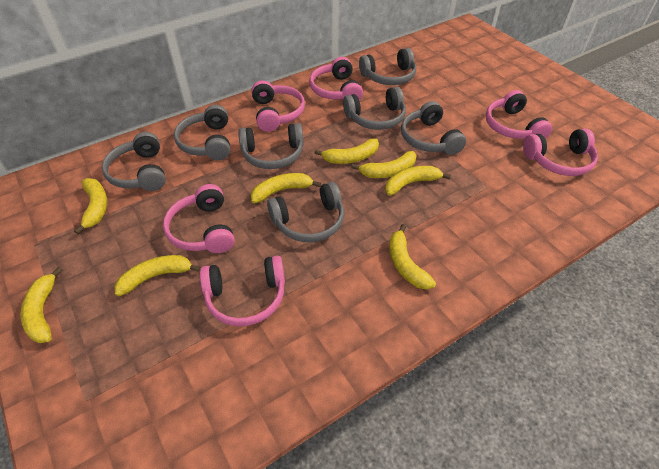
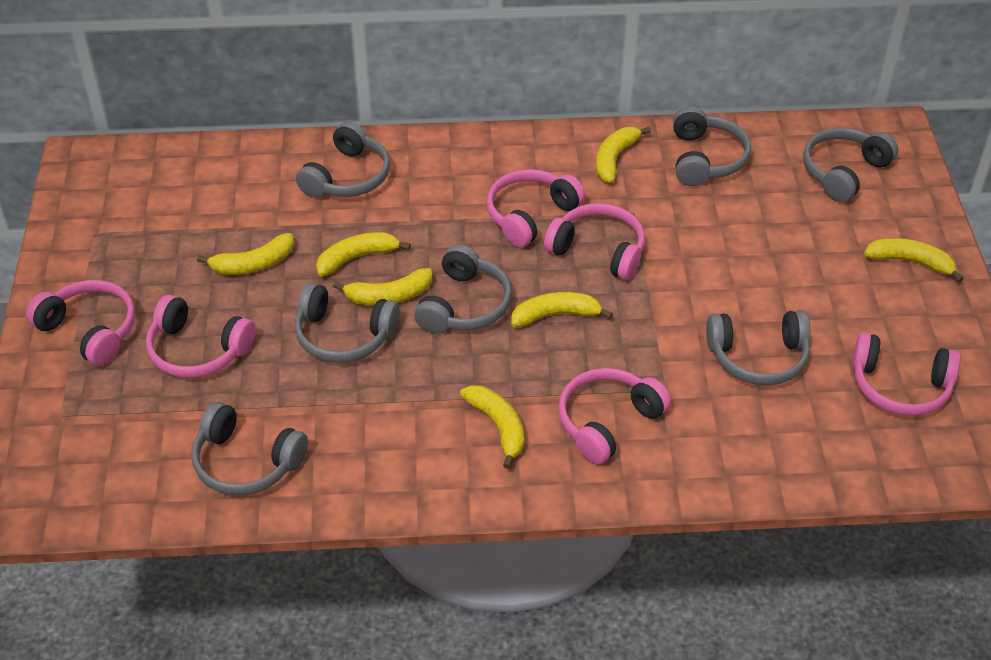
yellow banana: [21,267,63,343] [74,178,107,234] [115,255,201,296] [251,173,321,203] [314,139,379,164] [351,151,417,178] [385,166,451,196] [389,224,436,289] = 8 -> [197,233,294,275] [316,232,411,276] [333,268,432,306] [460,385,524,469] [511,292,613,327] [596,127,651,183] [864,238,964,282] = 7

